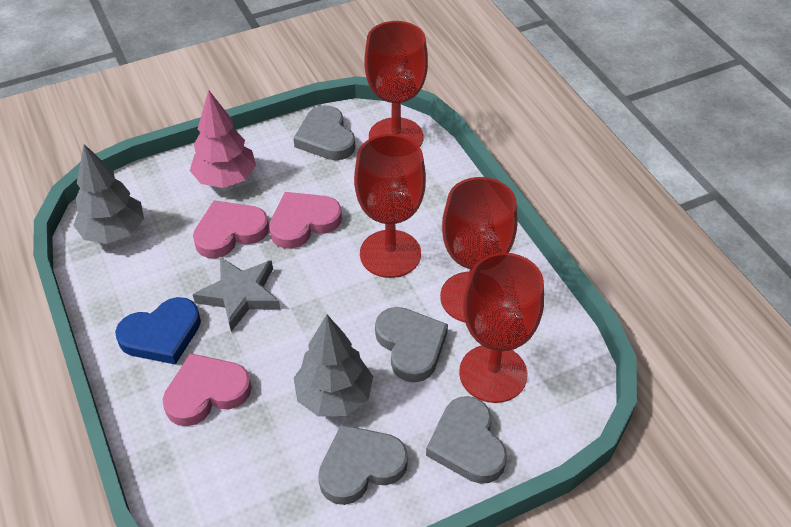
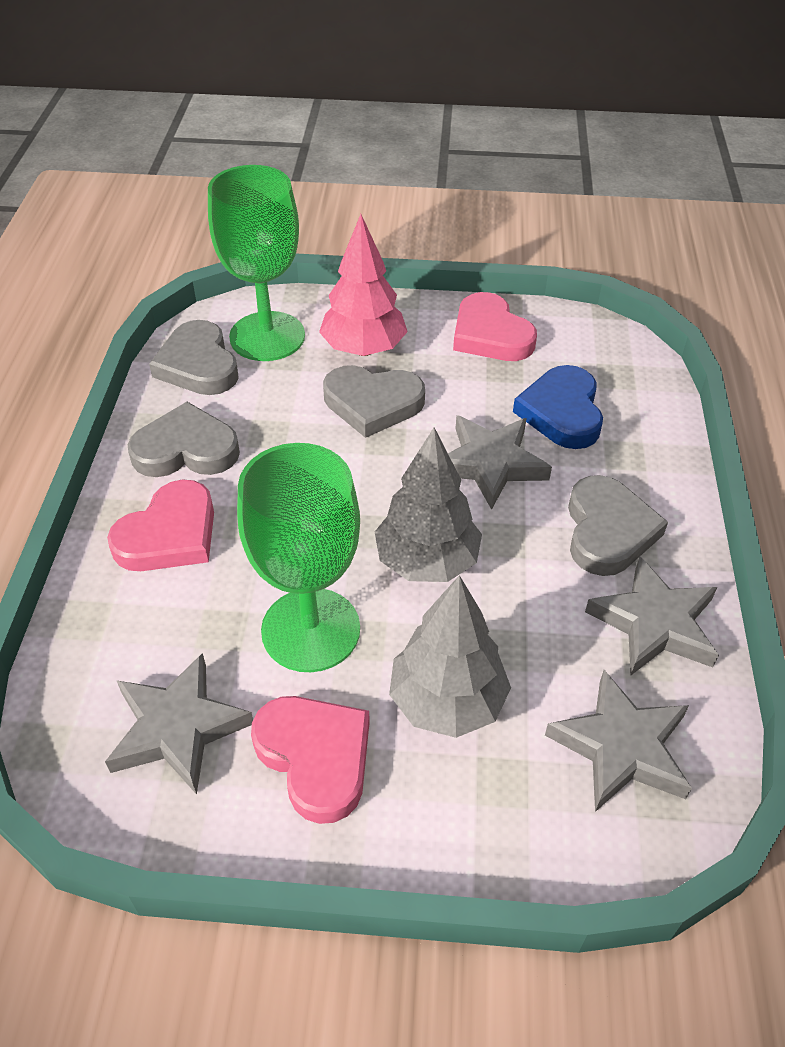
green goblet: none = 0 -> [208,165,305,361] [237,443,360,672] = 2
grey star: [193,257,280,332] = 1 -> [105,653,253,795] [448,415,552,510] [545,670,692,812] [585,556,719,675] = 4
red goblet: [354,134,426,278] [364,21,428,147] [440,177,517,322] [459,252,544,403] = 4 -> none = 0

